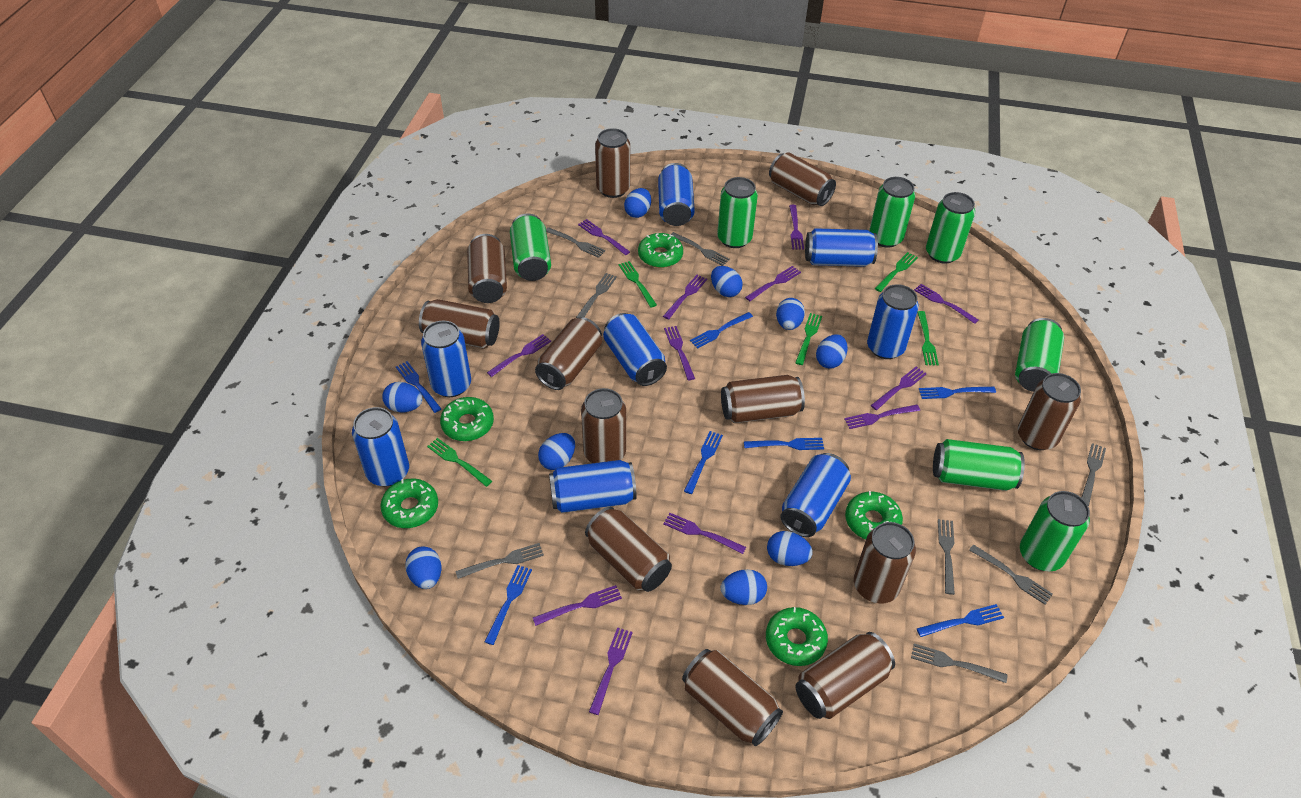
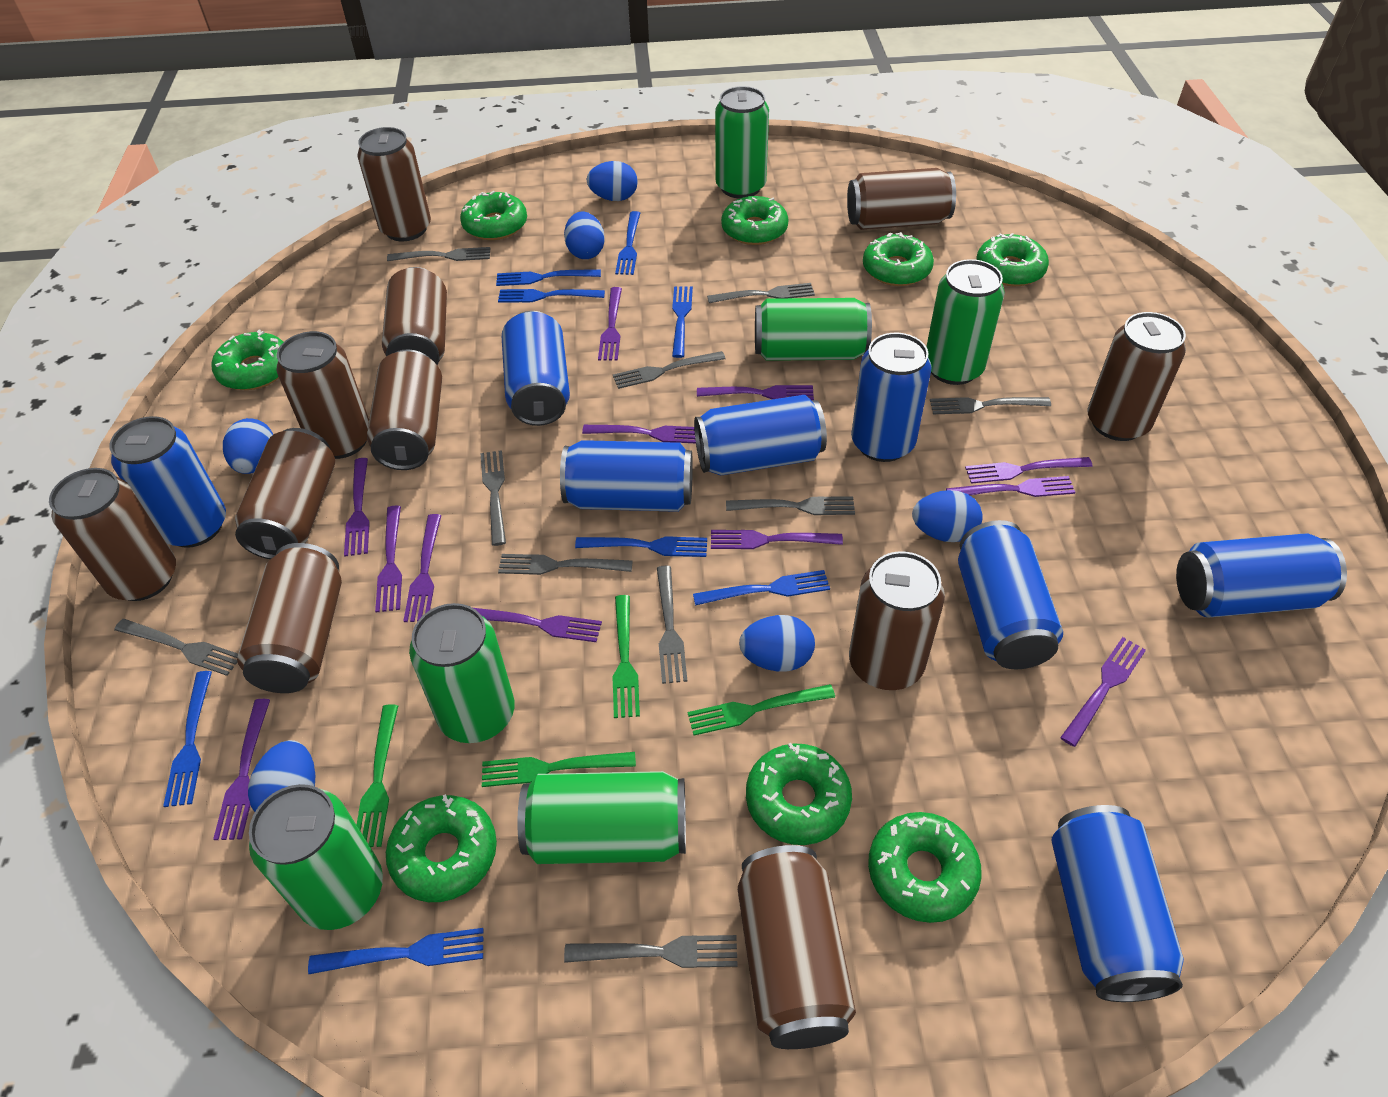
blue egg: [382,382,423,413] [405,547,441,589] [538,433,575,470] [624,188,651,218] [711,266,743,297] [721,569,767,605] [767,531,813,566] [776,298,805,330] [816,334,848,368] = 9 -> [223,418,273,474] [248,740,315,812] [564,212,605,259] [586,161,638,201] [739,615,815,671] [912,490,983,542] = 6
blue fork: [396,361,441,413] [485,565,532,645] [684,431,723,494] [690,312,753,349] [744,438,824,450] [917,604,1004,637] [919,387,996,399] = 7 -> [163,671,212,807] [308,928,483,974] [496,269,601,286] [498,289,605,303] [575,536,707,557] [615,211,640,275] [672,286,693,358] [693,570,830,606] = 8
brown can: [419,299,500,349] [467,234,507,303] [535,317,602,390] [581,388,626,463] [585,507,672,592] [595,128,630,198] [682,649,783,746] [721,375,805,423] [769,152,836,206] [795,632,895,719] [854,522,916,604] [1018,373,1081,450] = 12 -> [49,468,176,601] [235,428,335,559] [237,543,342,693] [277,331,369,459] [357,127,431,241] [367,350,442,470] [382,267,447,365] [738,845,856,1049] [847,168,956,230] [849,551,945,690] [1087,312,1186,441] = 11
green can: [510,213,551,281] [717,177,758,248] [869,177,915,248] [926,192,975,264] [933,439,1025,491] [1015,318,1064,392] [1020,491,1090,571] = 7 -> [249,784,383,930] [409,603,515,743] [517,771,686,864] [715,86,769,199] [755,298,872,361] [926,259,1005,385] = 6
green donut: [380,479,438,528] [440,397,494,441] [638,233,683,268] [766,607,828,666] [845,491,903,539] = 5 -> [211,330,283,390] [386,794,497,902] [460,191,527,240] [721,196,789,245] [746,743,852,845] [863,232,934,286] [868,812,982,923] [976,233,1049,286] = 8
green fork: [427,438,492,487] [619,261,657,308] [795,313,822,365] [875,252,918,292] [917,311,939,366] = 5 -> [357,704,398,847] [482,752,636,787] [613,595,640,718] [687,684,835,736] = 4
grey fork: [455,543,544,579] [546,227,605,258] [576,273,617,318] [670,232,730,266] [911,643,1007,683] [938,519,955,595] [969,544,1053,605] [1081,443,1106,506] = 8 -> [114,619,238,676] [387,247,491,261] [480,450,506,546] [498,554,633,575] [564,935,738,968] [613,351,725,389] [657,566,687,684] [707,283,815,303] [726,496,855,515] [930,397,1051,414] = 10

